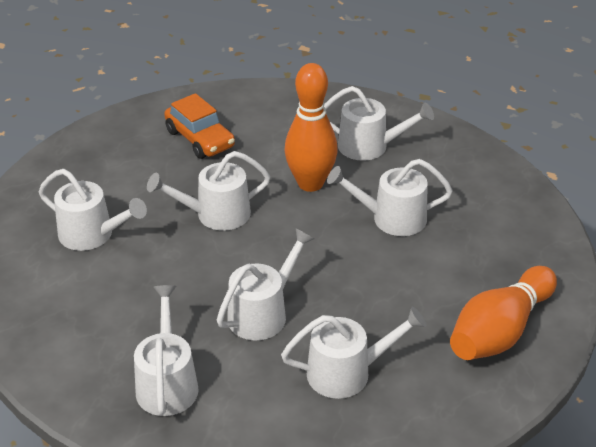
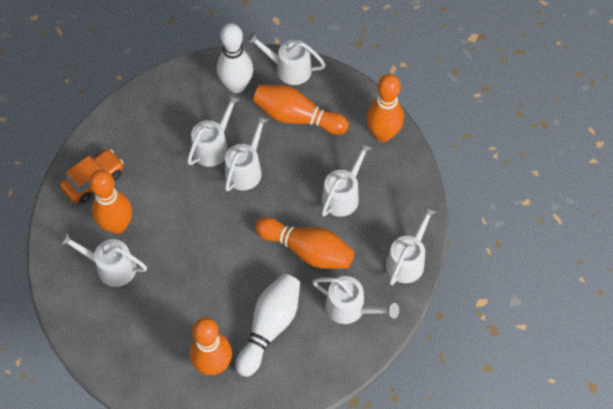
orange bowling pin: [284,63,338,192] [450,266,557,360] = 2 -> [89,170,132,234] [190,318,232,375] [253,85,349,135] [255,217,354,269] [366,74,404,142] = 5
white bowling pin: none = 0 -> [217,23,253,93] [235,273,300,377] = 2

